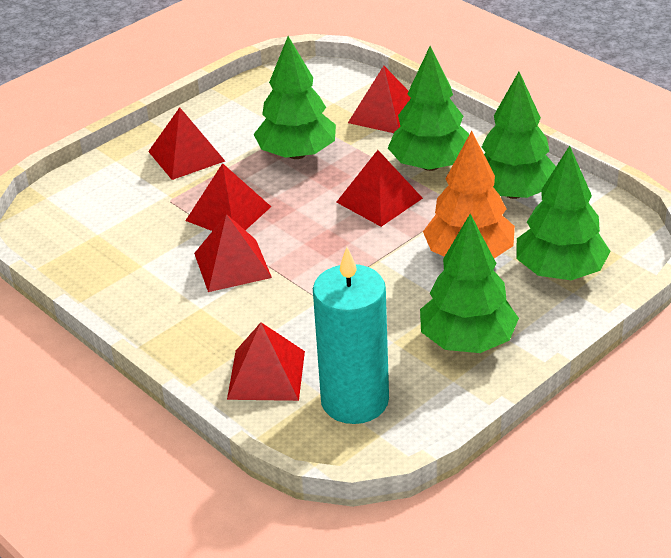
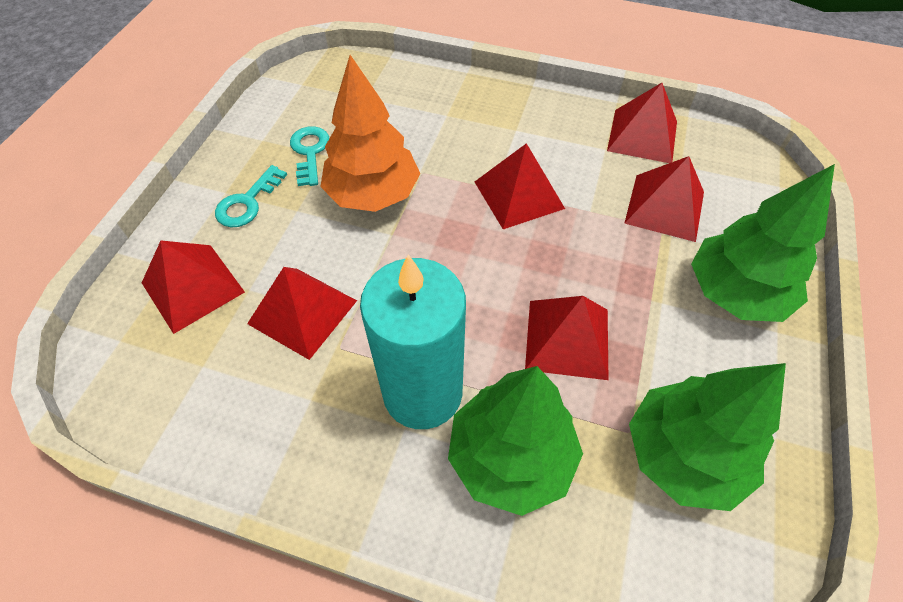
green tree: [254,36,336,159] [388,46,469,171] [420,214,519,353] [482,72,556,199] [516,146,611,280] = 5 -> [448,366,583,516] [629,363,786,511] [691,164,835,322] = 3
turquoise key: none = 0 -> [215,165,287,227] [290,126,329,186] = 2

